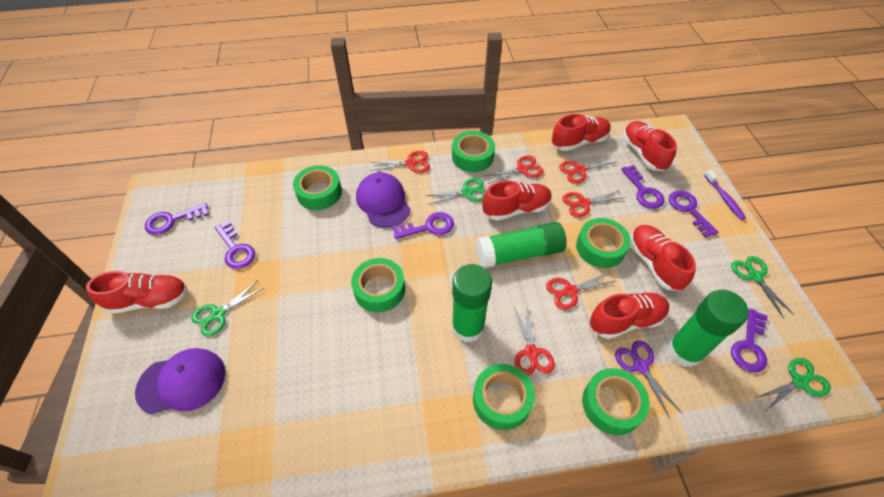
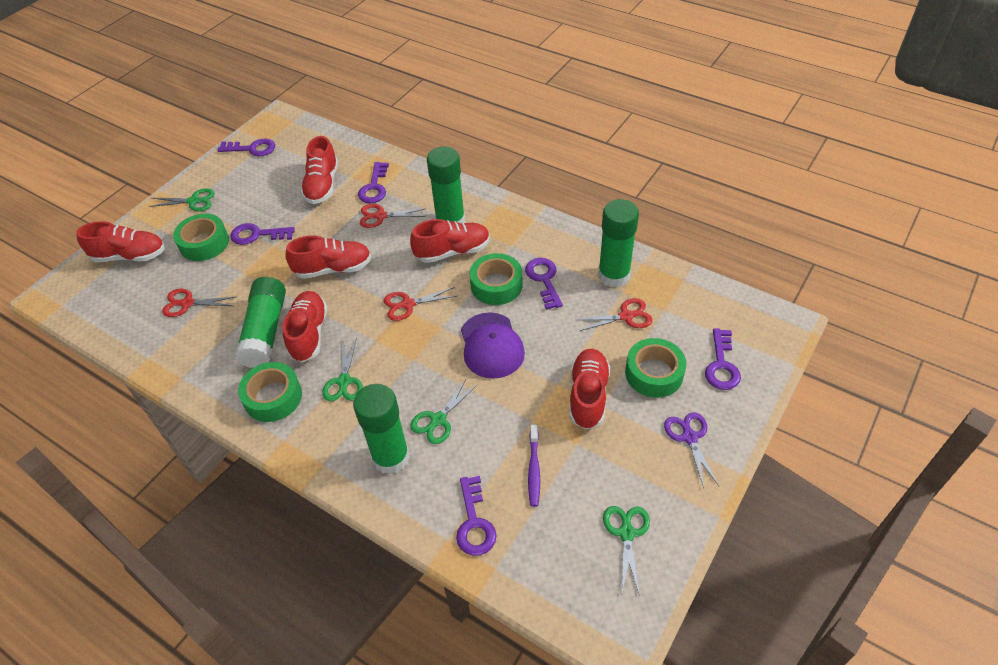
green glue stick: [452,264,492,343] [476,222,567,268] [667,290,749,368] = 3 -> [235,277,286,368] [353,384,410,474] [427,147,465,223] [598,199,639,287] = 4
green tape: [293,165,342,210] [351,258,405,312] [452,131,495,172] [473,364,535,430] [576,218,631,268] [582,368,650,435] = 6 -> [173,214,229,261] [238,362,302,422] [469,253,523,305] [625,338,687,398] = 4
purple cap: [135,348,225,414] [356,172,411,228] = 2 -> [461,312,525,379] = 1
red scissors: [370,151,430,173] [484,155,544,184] [514,305,555,376] [546,272,616,309] [559,155,618,183] [562,190,626,217] = 6 -> [162,288,236,317] [360,204,426,228] [384,287,457,321] [577,298,653,331] = 4

